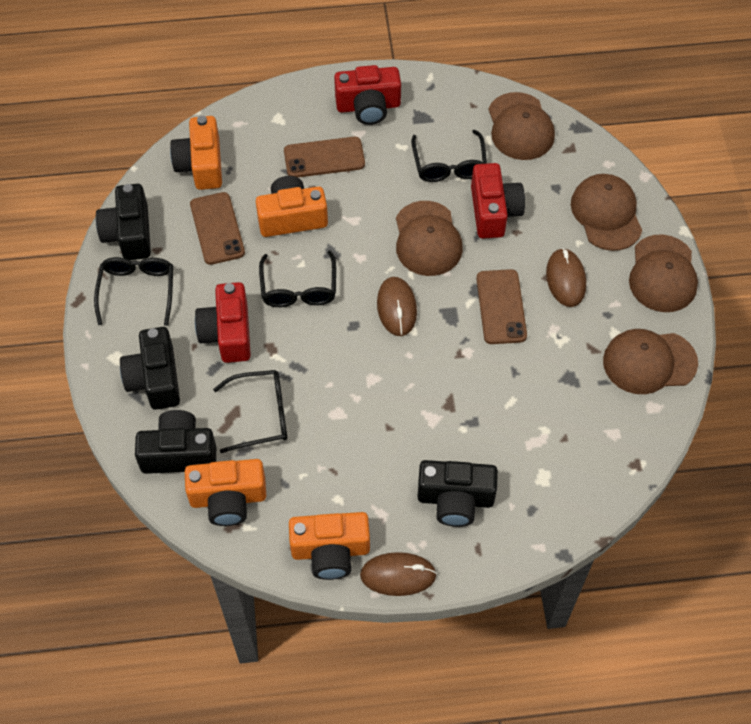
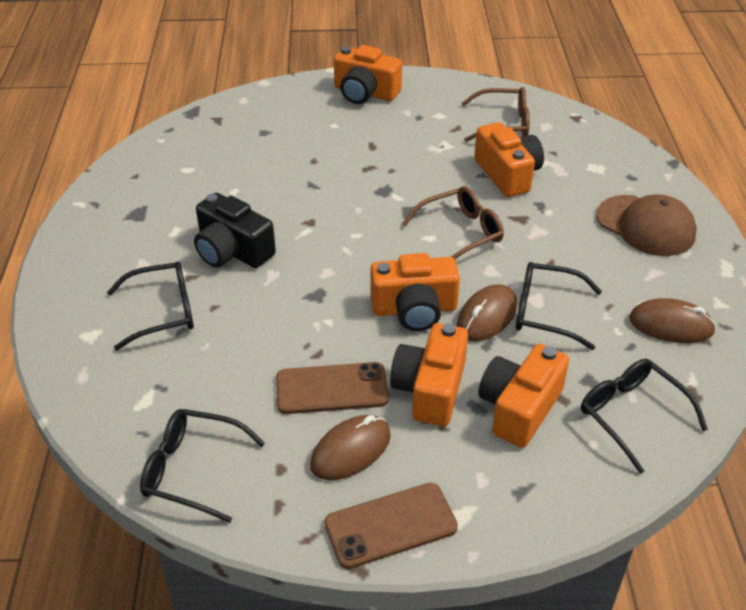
black camera: [96,184,151,260] [120,327,180,410] [135,410,216,474] [417,460,498,527] = 4 -> [194,193,276,268] = 1
brown cap: [396,201,463,276] [488,92,555,160] [571,174,642,251] [603,329,698,394] [629,235,698,312] = 5 -> [596,194,697,256] = 1
brown glasses: none = 0 -> [402,186,504,259] [461,87,530,142] = 2
brown phone: [190,192,245,265] [284,137,365,177] [476,269,527,344] = 3 -> [276,362,389,414] [324,483,458,569] = 2
orange camera: [170,116,222,190] [185,459,266,526] [256,176,328,237] [289,512,370,580] = 4 -> [334,45,402,104] [370,253,460,331] [390,323,468,426] [474,122,544,197] [478,344,569,448] = 5
red camera: [195,282,251,363] [334,65,401,125] [471,163,525,239] = 3 -> none = 0

